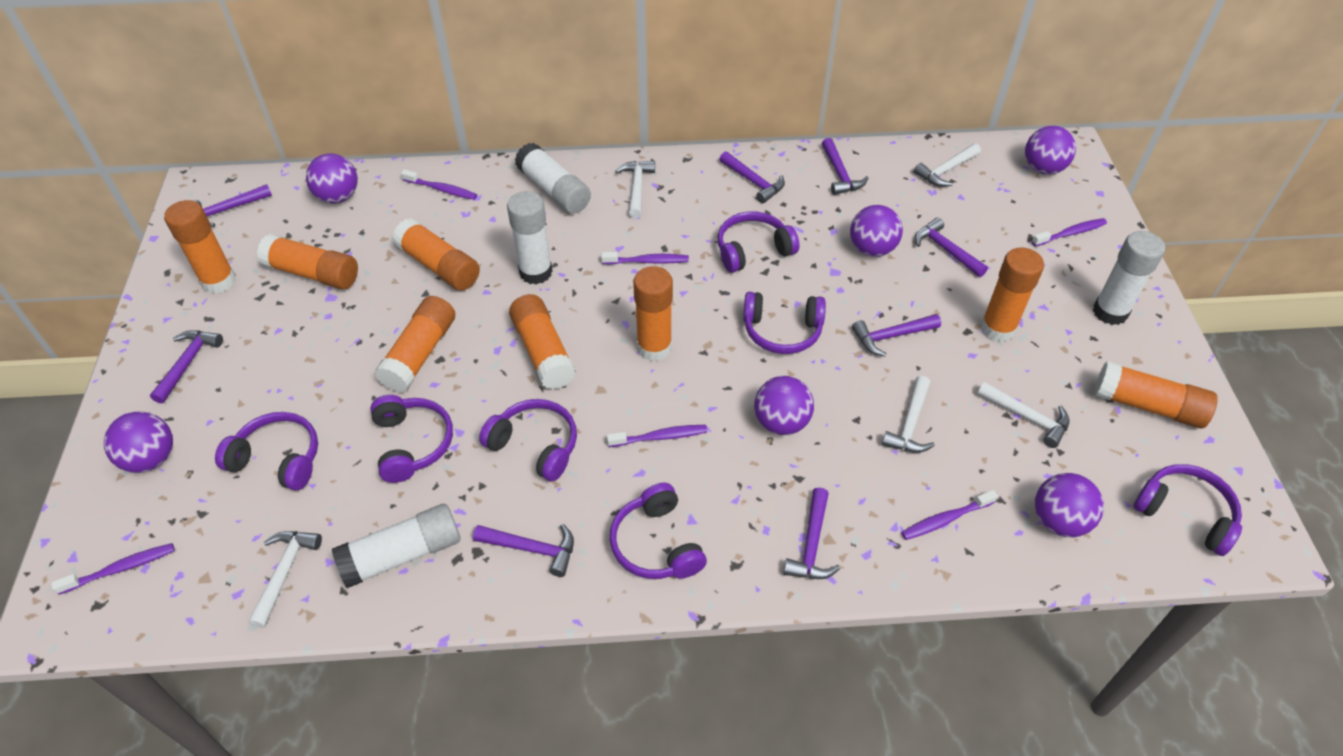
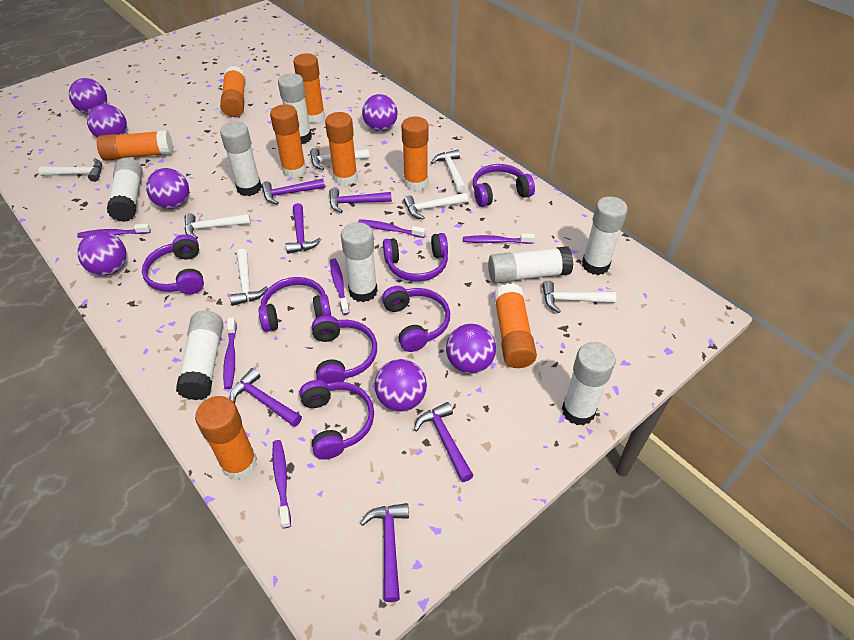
purple ball: [104,412,173,473] [306,153,358,204] [754,376,814,435] [850,205,903,257] [1025,126,1076,175] [1035,473,1104,537] = 6 -> [69,78,107,114] [77,231,127,276] [87,104,127,138] [146,168,189,209] [362,94,398,131] [374,359,427,412] [446,324,496,374] = 7
purple hammer: [150,330,223,403] [192,184,272,227] [473,524,574,577] [719,151,785,203] [783,487,840,579] [822,138,868,195] [852,314,941,357] [915,218,988,277] = 8 -> [230,368,302,427] [261,179,325,205] [286,203,321,254] [329,188,392,213] [360,503,409,602] [414,402,474,482] = 6
white glue stick: [332,504,460,588] [507,191,552,285] [515,143,591,214] [1093,231,1165,325] = 4 -> [107,158,143,222] [176,310,223,400] [220,122,262,196] [278,73,312,144] [341,222,378,302] [488,246,573,284] [562,342,616,425] [582,196,628,275] = 8
white hammer: [248,531,322,628] [615,161,655,218] [882,376,935,453] [914,143,981,187] [977,382,1069,448] = 5 -> [39,158,102,182] [184,213,251,239] [230,249,268,306] [310,148,369,170] [403,193,468,220] [431,150,467,193] [542,281,617,313] = 7

